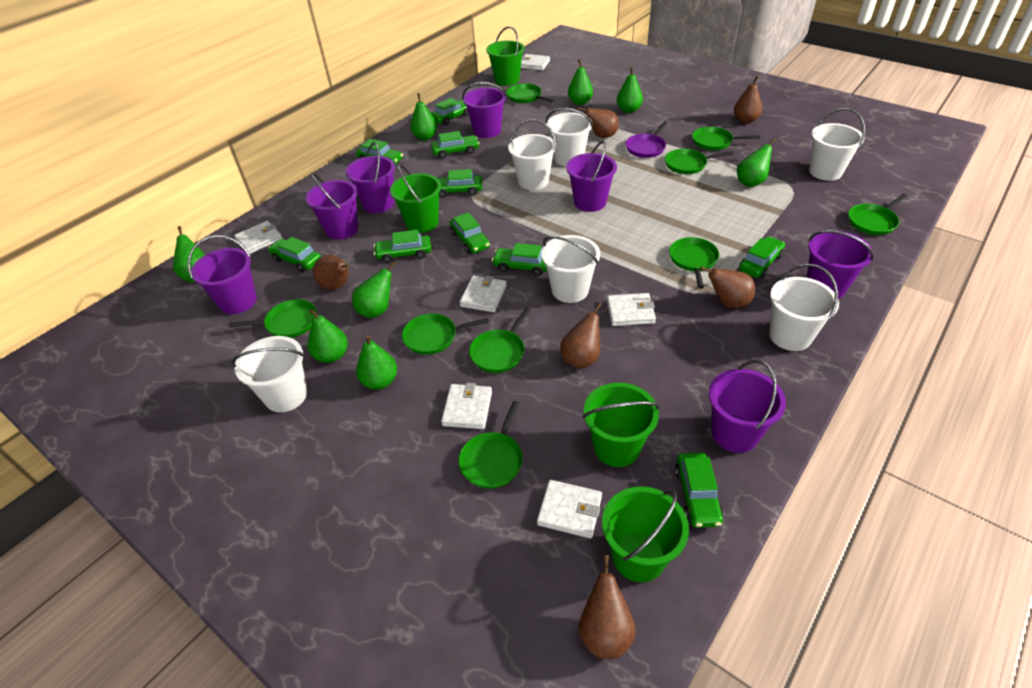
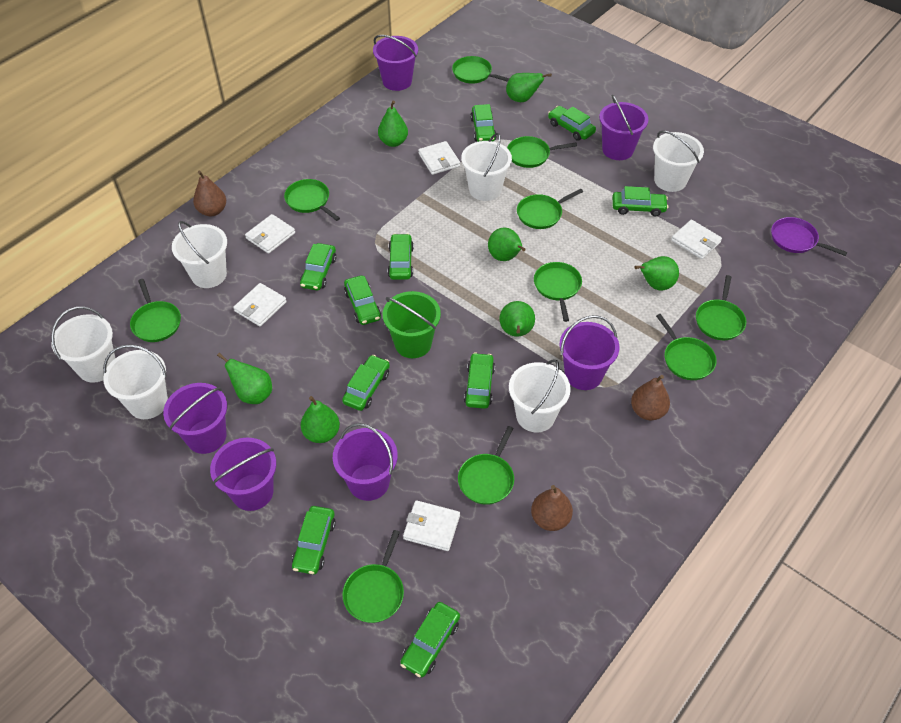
brown pear: [313,255,350,290] [560,302,602,369] [578,107,619,138] [579,555,636,659] [700,266,755,308] [734,76,762,124] = 6 -> [193,171,226,216] [531,485,573,531] [631,375,670,420] = 3
green bucket: [390,164,441,233] [486,26,524,86] [583,383,660,467] [602,486,689,582] = 4 -> [383,291,441,358] = 1
green pan: [229,299,317,338] [402,314,489,355] [459,401,523,489] [469,307,531,373] [506,83,555,103] [665,149,733,174] [669,237,719,288] [692,127,760,150] [848,194,907,235] = 9 -> [130,279,181,342] [284,179,340,221] [342,530,404,623] [452,56,509,84] [458,426,514,505] [507,136,577,168] [517,189,583,229] [534,262,582,322] [656,314,717,380] [696,275,746,340] = 10
green pear: [173,226,205,282] [308,309,348,363] [352,261,397,318] [356,335,397,389] [410,93,437,140] [568,59,593,105] [617,67,643,113] [737,138,776,187] = 8 -> [217,353,272,404] [301,396,340,443] [378,101,408,147] [488,227,525,261] [499,301,535,337] [506,73,552,102] [635,256,679,291] = 7
purple bucket: [188,235,257,314] [306,173,358,240] [346,142,395,213] [462,82,507,138] [566,141,617,212] [709,360,786,453] [807,230,874,299] = 7 -> [163,383,227,454] [210,438,276,511] [333,423,398,501] [373,35,418,91] [559,315,619,390] [599,95,648,160] = 6
white wallet: [234,221,282,254] [441,383,492,429] [460,275,507,312] [521,54,550,70] [537,480,602,538] [607,293,656,326] = 6 -> [233,283,287,326] [245,214,295,254] [403,500,460,551] [418,141,460,175] [671,220,722,259] = 5

